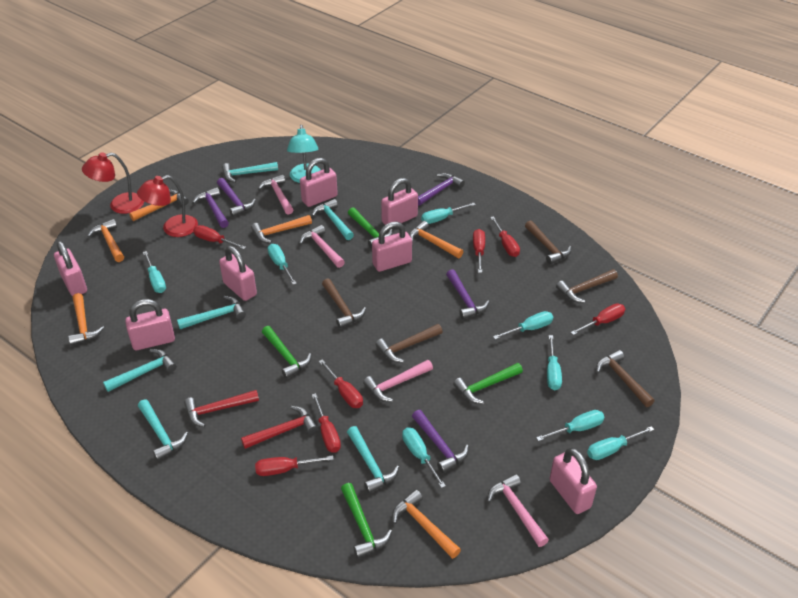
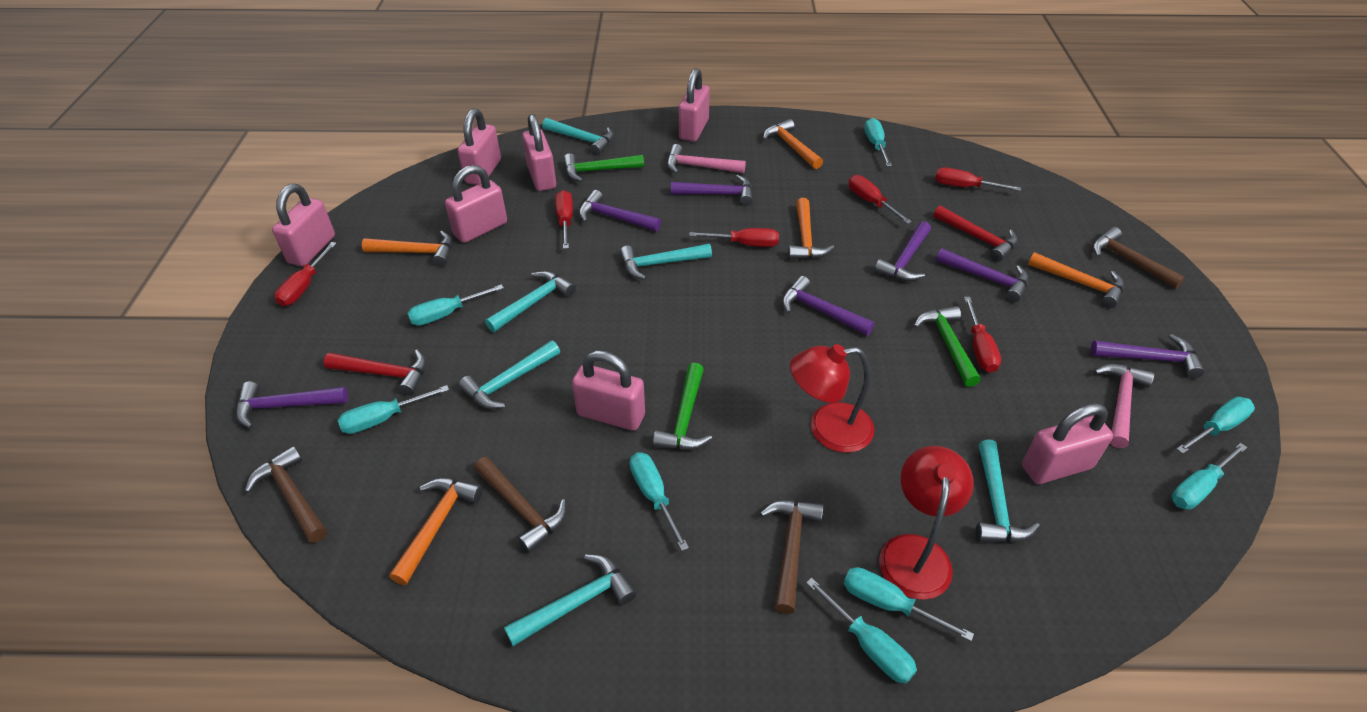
brown hammer: [322,278,366,328] [375,324,443,363] [525,220,571,264] [556,269,618,303] [596,350,655,407] = 5 -> [245,446,327,543] [474,457,566,553] [760,501,824,614] [1093,227,1185,289] = 4
green hammer: [262,326,312,379] [341,483,392,558] [348,207,393,249] [453,363,523,404] = 4 -> [563,153,644,182] [653,363,712,450] [914,306,981,387] = 3
orange hammer: [68,293,104,346] [87,219,124,262] [129,189,189,221] [251,215,312,243] [392,490,461,559] [409,221,463,258] = 6 -> [362,231,452,266] [389,478,483,585] [763,119,823,169] [788,198,834,259] [1028,252,1124,308] = 5
pink hammer: [258,175,294,215] [299,225,345,268] [363,360,433,402] [487,474,549,547] = 4 -> [667,144,746,174] [1094,364,1154,448] = 2
purple hammer: [192,187,229,228] [217,178,256,217] [412,410,469,473] [418,173,465,206] [446,269,489,319] = 5 -> [236,382,348,429] [579,190,661,231] [671,175,753,206] [782,276,875,336] [874,221,931,281] [936,248,1029,302] [1090,334,1205,378] = 7
red screwdriver: [193,225,246,249] [255,455,334,476] [312,393,341,453] [319,359,363,408] [473,229,485,273] [490,216,520,257] [570,304,625,335] = 7 -> [274,242,337,306] [555,190,573,249] [689,228,779,247] [848,175,912,224] [935,167,1021,191] [964,297,1001,373] = 6
turquoise lamp: [287,125,321,183] = 1 -> none = 0

